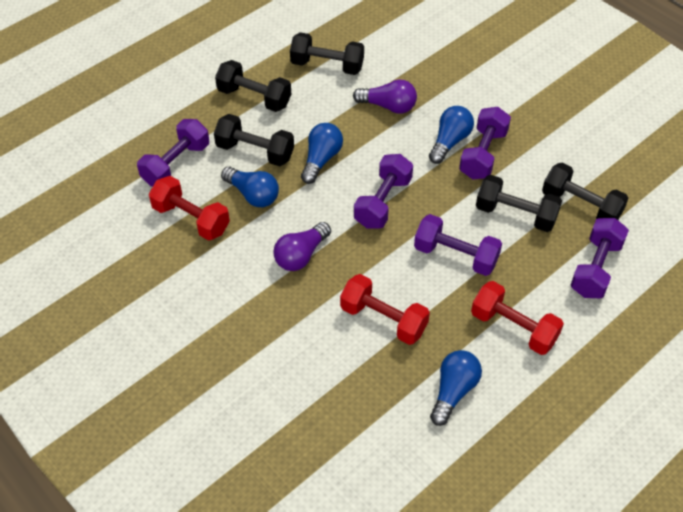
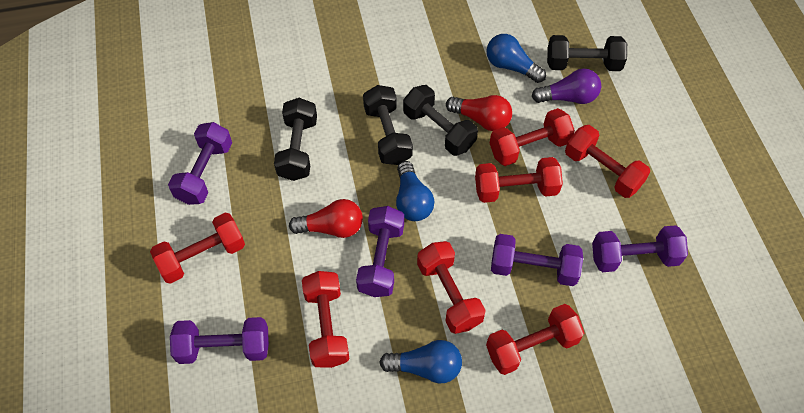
black dumbbell: [214,114,294,166] [215,60,291,112] [290,32,364,75] [476,175,562,232] [542,163,629,220] = 5 -> [274,98,317,181] [363,85,413,165] [403,85,478,156] [547,35,627,71] = 4
blue light bulb: [221,167,279,207] [301,123,343,184] [429,106,474,164] [430,350,482,426] = 4 -> [379,340,462,383] [396,161,435,221] [486,34,546,83] = 3
purple light bulb: [273,222,331,271] [353,80,417,114] = 2 -> [532,68,601,104] = 1
red dumbbell: [149,176,230,241] [340,274,430,345] [471,281,564,355] = 3 -> [150,213,245,284] [302,271,350,368] [417,241,486,334] [475,157,563,203] [486,304,584,375] [490,108,575,166] [565,125,650,198] = 7
red light bulb: none = 0 -> [289,199,363,238] [446,95,512,131] = 2

